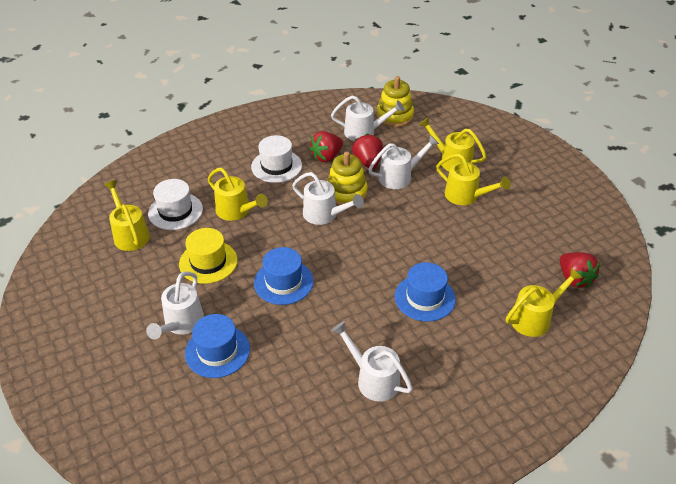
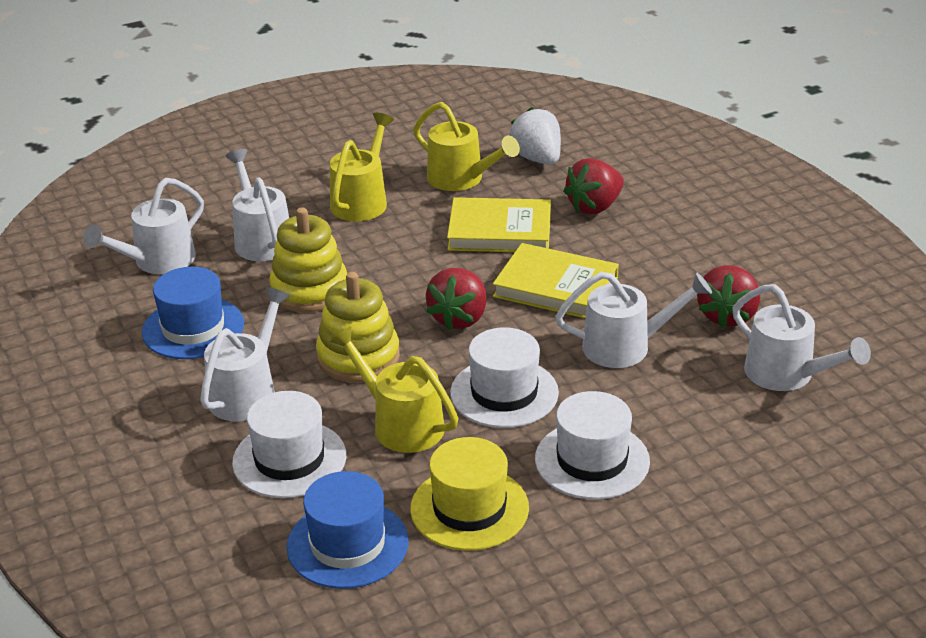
blue hat: [185,314,250,378] [254,247,314,305] [395,262,456,322] = 3 -> [142,267,244,359] [287,471,408,589] = 2
white hat: [148,179,203,230] [251,135,302,183] = 2 -> [232,391,346,498] [450,327,559,428] [535,391,650,500] = 3
white strawberry: none = 0 -> [509,107,561,165] = 1
yellow book: none = 0 -> [447,197,551,252] [493,243,619,319] = 2
yellow watering can: [104,180,150,251] [208,168,268,221] [419,117,486,171] [436,153,511,205] [506,268,583,337] = 5 -> [329,326,459,453] [330,113,394,221] [414,102,520,191] = 3

